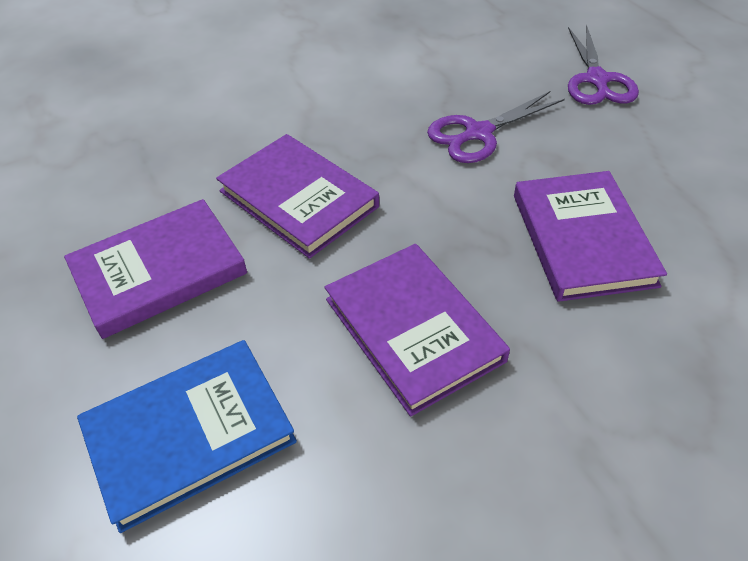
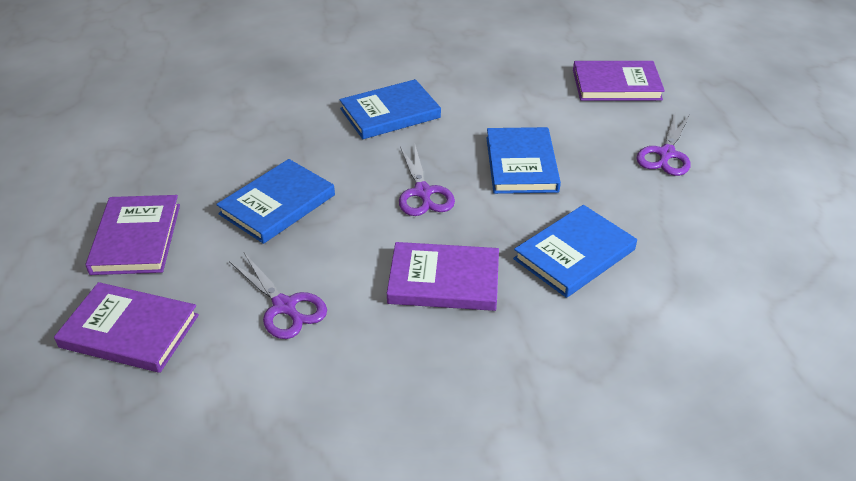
blue book: [77,340,297,533] = 1 -> [216,159,335,244] [339,79,441,139] [486,127,561,194] [513,205,637,298] = 4
purple scissors: [427,91,565,163] [568,25,639,105] = 2 -> [229,253,327,339] [399,145,455,216] [636,114,691,176] = 3

